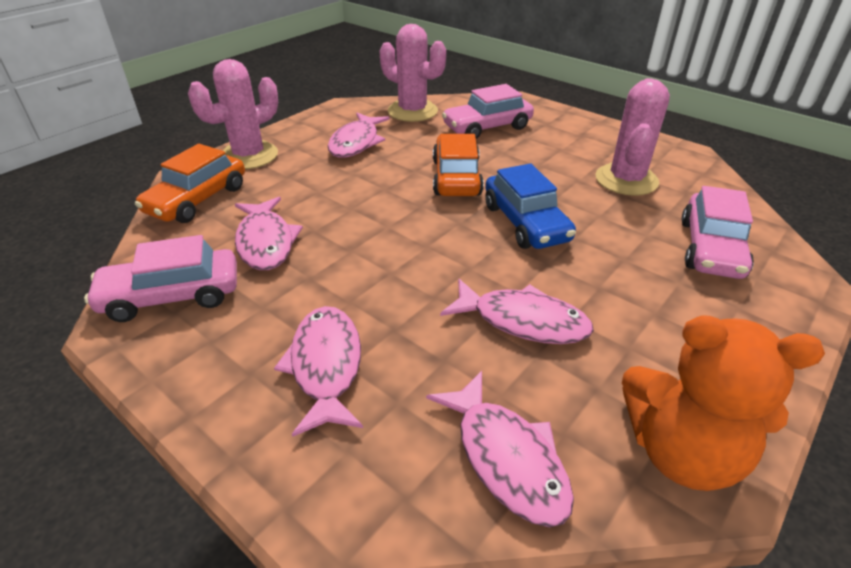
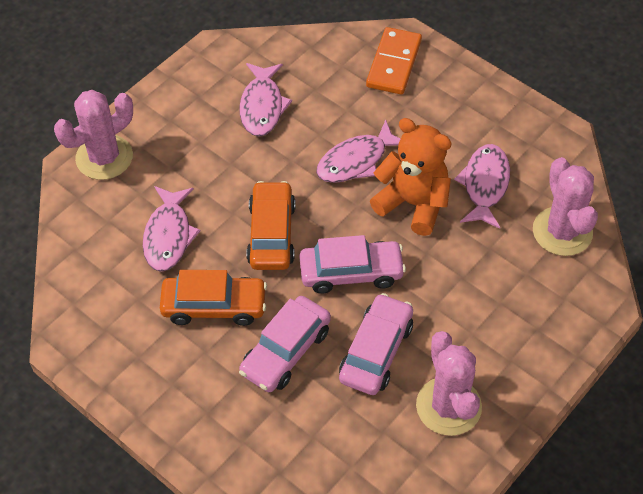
blue car: [485,163,576,249] = 1 -> none = 0
orange domino: none = 0 -> [366,27,422,95] = 1
pink fish: [235,197,303,270] [274,306,363,437] [328,113,390,158] [426,371,574,527] [440,279,594,344] = 5 -> [143,186,200,272] [240,63,292,136] [316,120,400,183] [454,144,510,229] = 4

